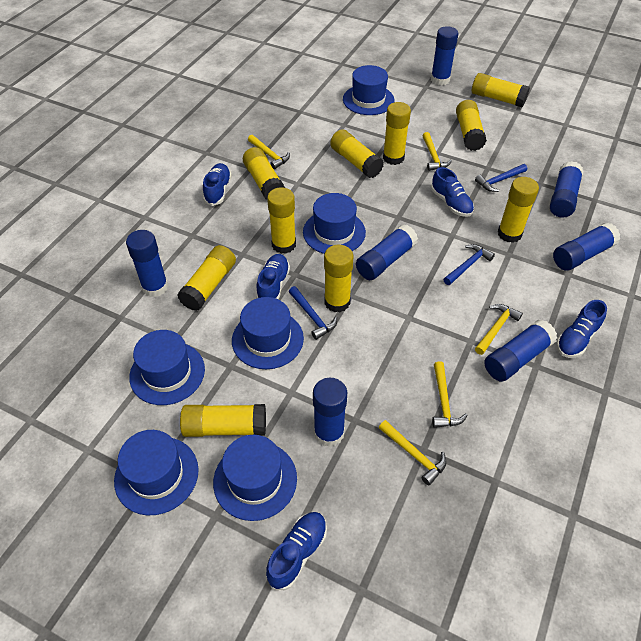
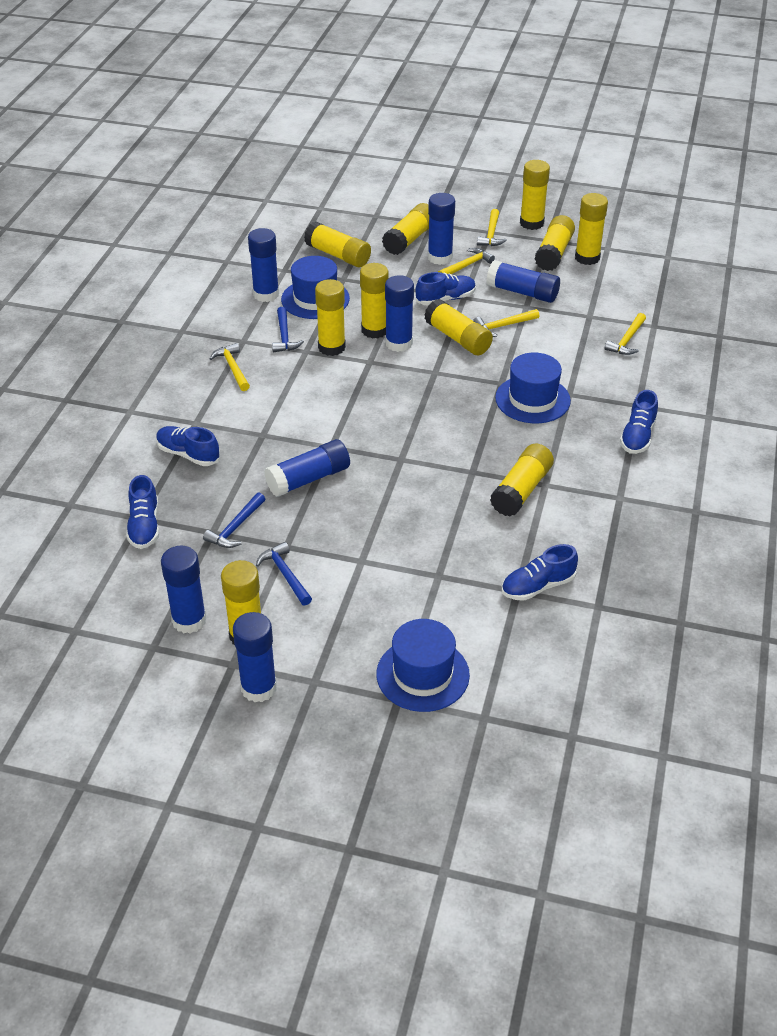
blue hat: [114,430,199,515] [129,330,205,405] [213,435,297,521] [232,297,304,369] [303,193,366,254] [343,65,394,115] = 6 -> [281,256,350,319] [376,619,470,712] [495,352,571,423] = 3

